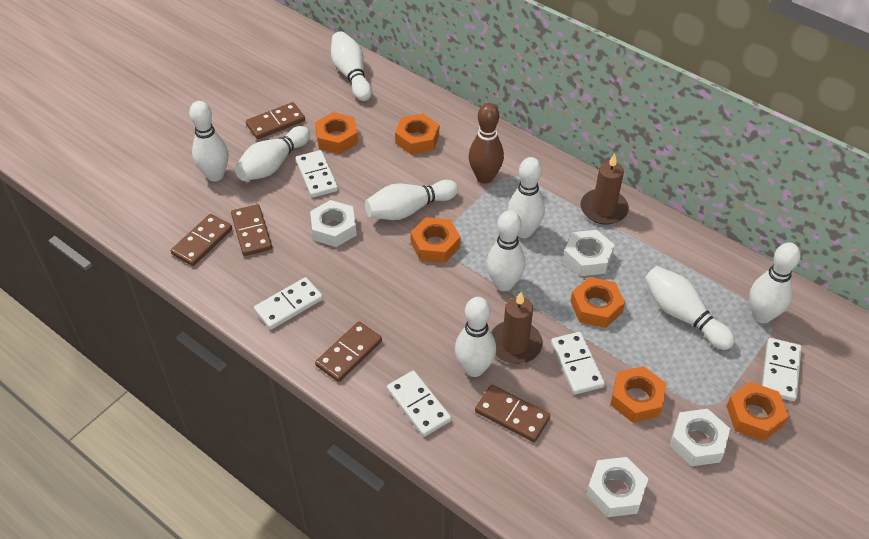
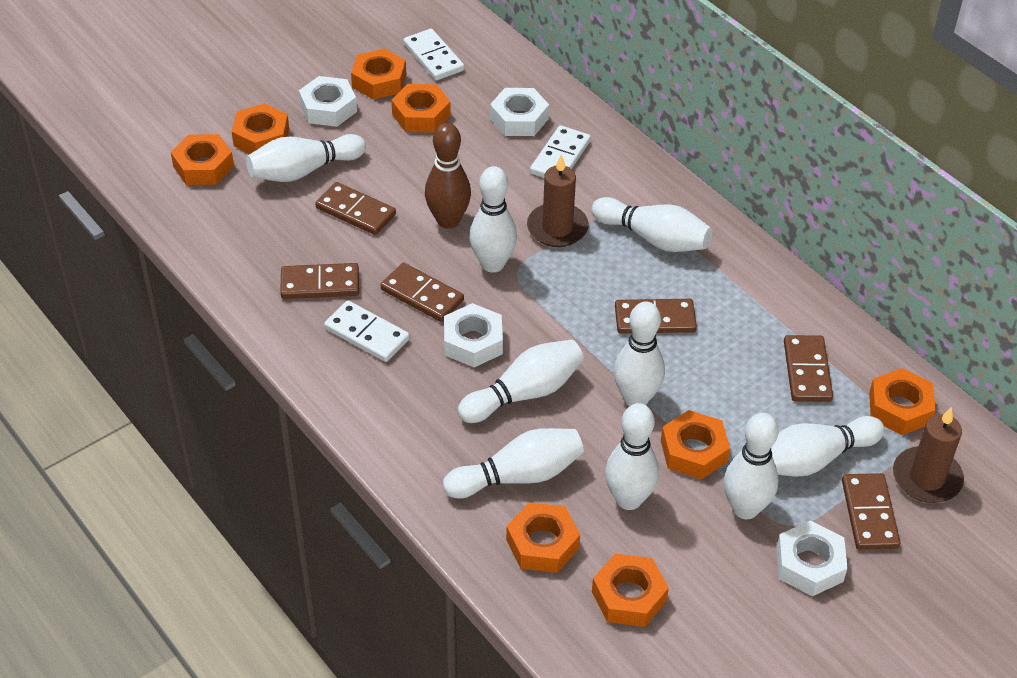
brown domino: [171,214,232,266] [231,204,272,256] [246,102,305,139] [315,321,382,382] [475,385,550,442] = 5 -> [280,263,359,299] [315,182,396,235] [381,263,464,322] [615,299,697,334] [784,335,833,402] [842,473,900,550] = 6
orange nut: [315,112,358,154] [395,113,439,155] [410,217,461,263] [571,277,625,328] [610,366,667,423] [726,382,789,441] = 6 -> [171,134,234,185] [232,103,289,154] [351,49,406,100] [391,84,451,133] [506,502,580,573] [592,553,669,627] [661,410,730,480] [869,368,936,435] = 8
white domino: [254,277,323,330] [295,150,338,198] [387,371,451,437] [551,332,605,394] [762,338,802,401] = 5 -> [324,300,410,362] [404,29,464,80] [530,125,591,178] = 3

